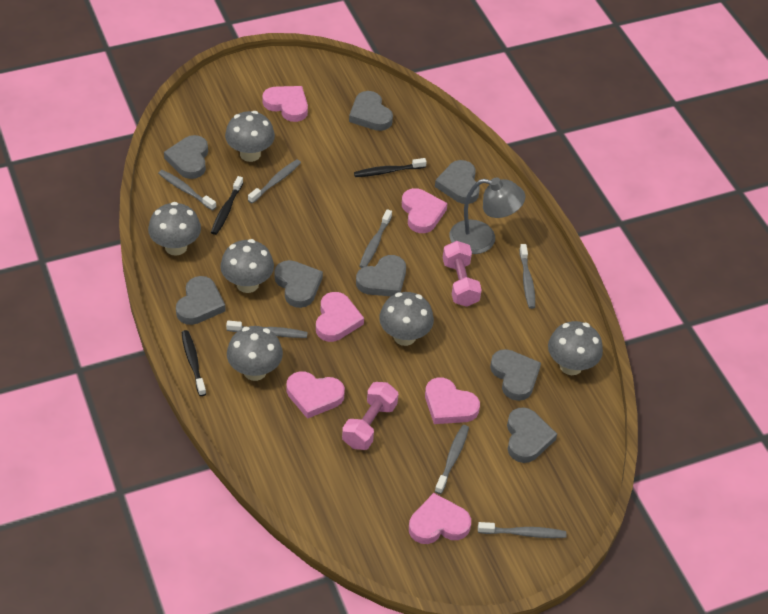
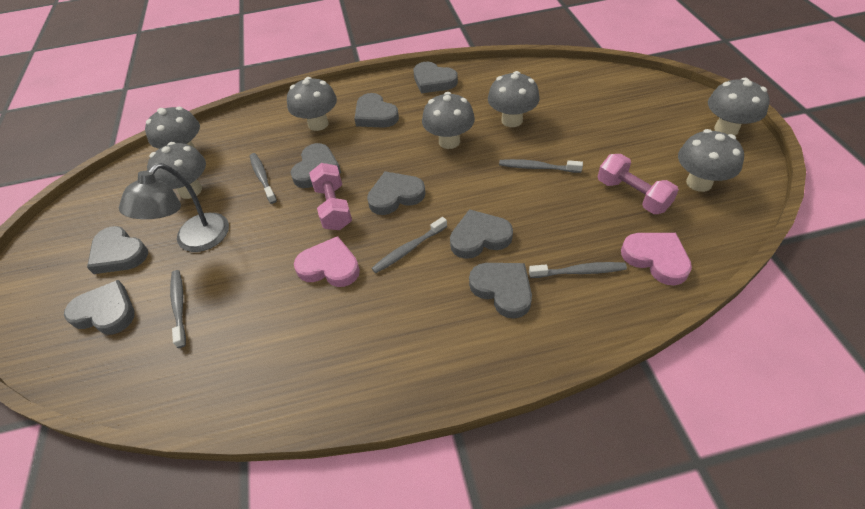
black toothbrush: [181,330,206,396] [211,176,243,235] [354,158,427,177] = 3 -> none = 0
grey mushroom: [148,202,201,256] [220,239,274,293] [225,111,275,162] [227,326,283,381] [379,292,434,346] [548,321,603,375] = 6 -> [145,107,200,150] [147,142,206,199] [287,77,337,131] [422,92,475,149] [488,71,540,127] [678,129,744,192] [708,78,770,136] = 7
grey toothbrush: [158,170,216,211] [226,321,308,338] [248,159,301,203] [359,209,392,268] [435,425,469,494] [478,522,566,538] [519,244,535,309] = 7 -> [170,270,186,348] [250,153,277,204] [372,217,447,273] [499,159,583,173] [529,262,627,278] = 5
pink heart: [262,86,308,122] [286,371,345,419] [316,292,364,342] [402,188,448,233] [409,493,471,544] [425,377,480,424] = 6 -> [294,236,360,287] [621,233,692,286] = 2

